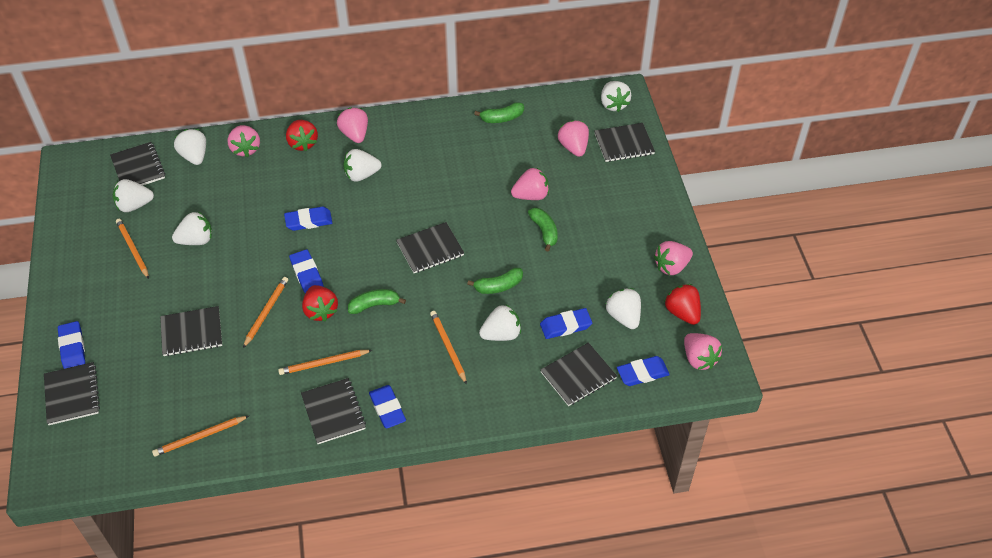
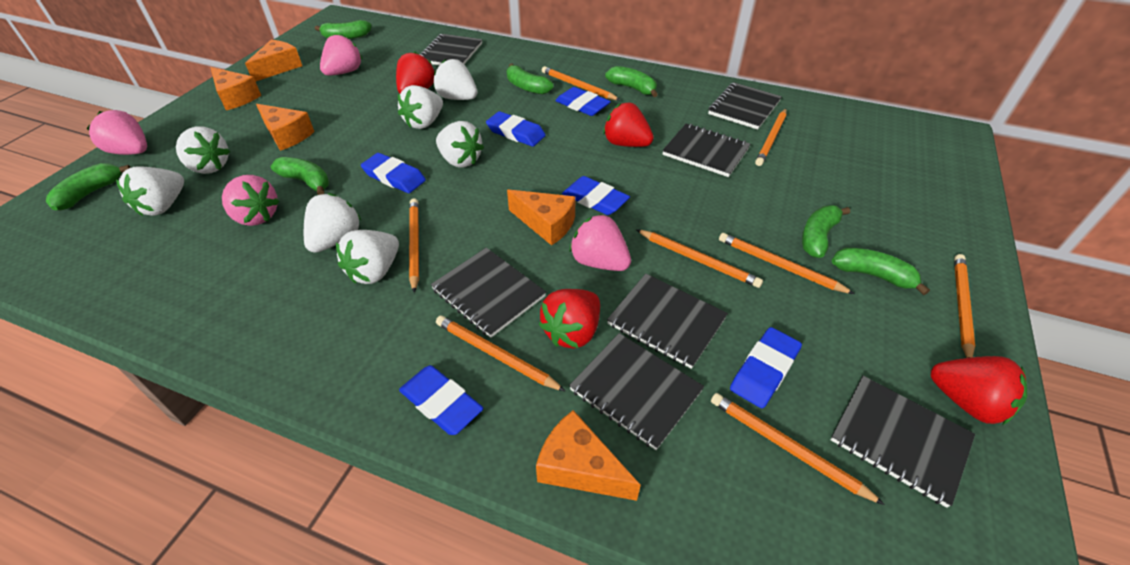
green banana: [348,289,406,314] [467,268,523,294] [474,102,524,123] [528,208,558,251] = 4 -> [46,163,131,211] [271,157,329,195] [315,20,372,39] [507,63,553,94] [605,66,658,97] [802,205,850,258] [832,248,930,295] = 7
orange cheese: none = 0 -> [210,67,261,110] [245,40,302,82] [256,104,314,151] [507,189,576,246] [536,410,641,501] = 5
orange pencil: [116,219,149,279] [152,416,249,457] [243,277,288,348] [278,350,372,375] [430,311,467,384] = 5 -> [409,198,419,293] [436,316,566,392] [542,66,620,100] [636,229,763,288] [711,393,885,505] [719,233,854,294] [755,109,787,166] [954,254,975,358] = 8
pink strawberry: [227,125,260,157] [337,107,368,143] [511,167,549,200] [558,120,589,157] [654,241,693,275] [684,333,722,370] = 6 -> [87,110,147,155] [222,175,280,226] [320,34,362,76] [570,214,631,271] = 4
red strawberry: [286,120,318,151] [302,285,338,321] [664,284,701,325] = 3 -> [396,51,434,93] [539,289,600,348] [603,102,654,147] [931,356,1027,425] = 4

